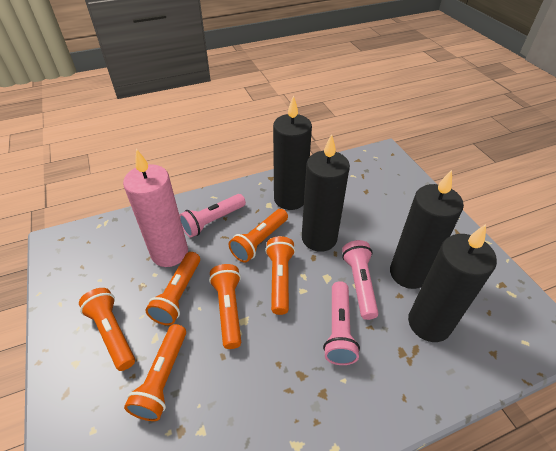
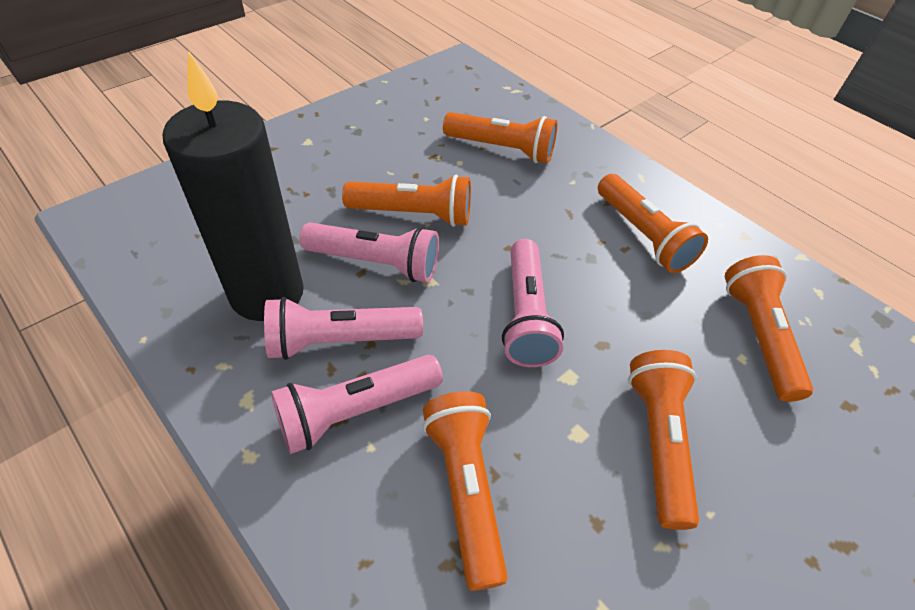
black candle: [273,95,312,210] [302,134,350,252] [390,170,464,289] [408,224,497,342] = 4 -> [163,50,304,321] = 1
pink candle: [123,149,188,267] = 1 -> none = 0
pink flashlight: [179,194,246,238] [323,281,360,365] [342,240,378,320] = 3 -> [264,297,423,360] [271,355,443,454] [299,222,439,282] [502,239,564,367] = 4

